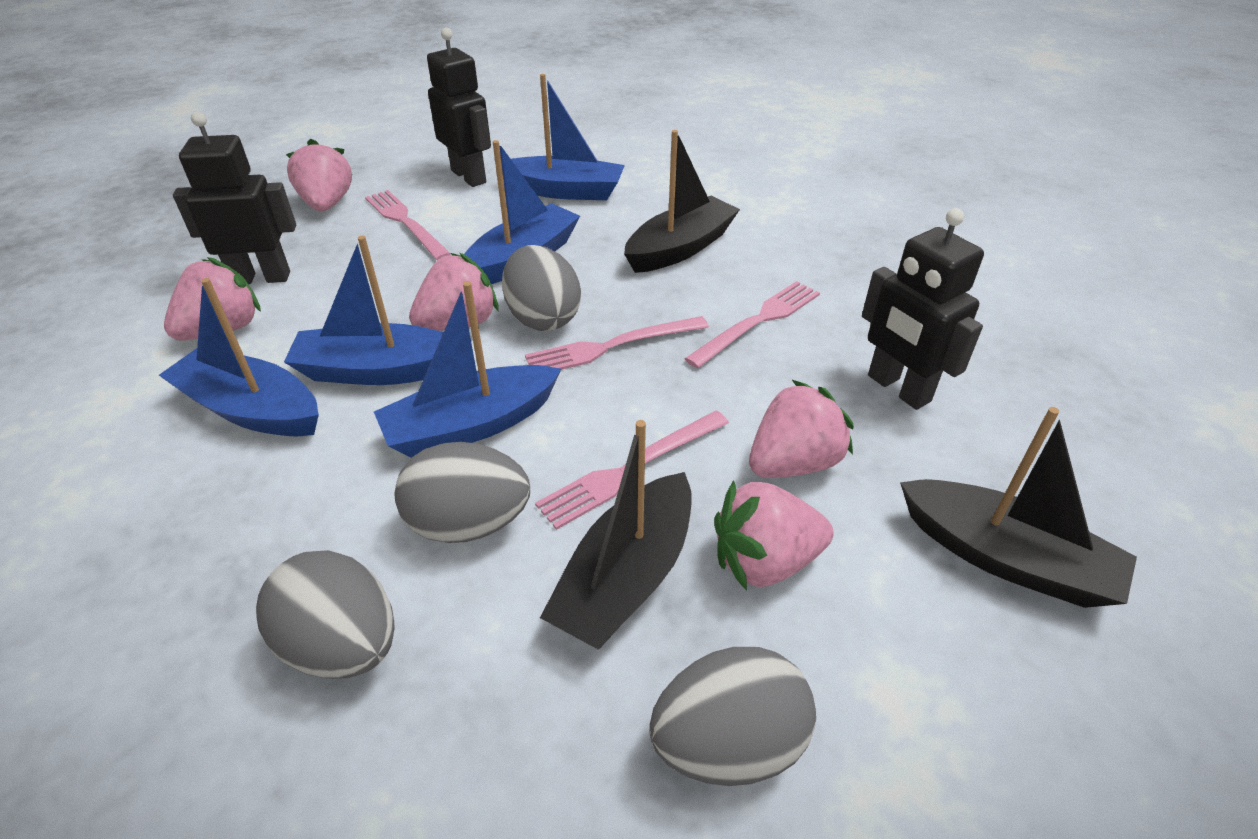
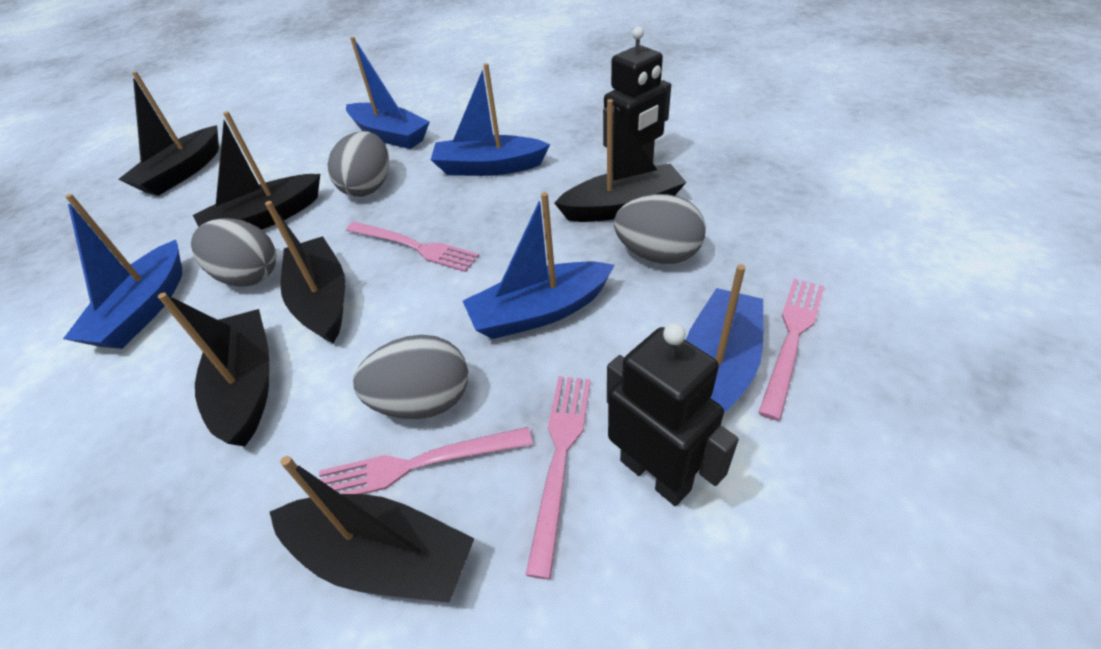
black boat: [540,420,692,649] [624,130,740,273] [900,407,1137,608] = 3 -> [119,71,219,196] [158,293,269,446] [193,111,320,230] [265,201,345,343] [270,456,475,603] [554,99,687,222] = 6
black robot: [173,112,296,284] [427,27,491,187] [862,208,984,410] = 3 -> [603,26,671,172] [607,323,739,506] = 2
pink strawberry: [164,257,261,341] [286,139,352,211] [409,253,499,331] [714,480,834,591] [749,379,854,478] = 5 -> none = 0

